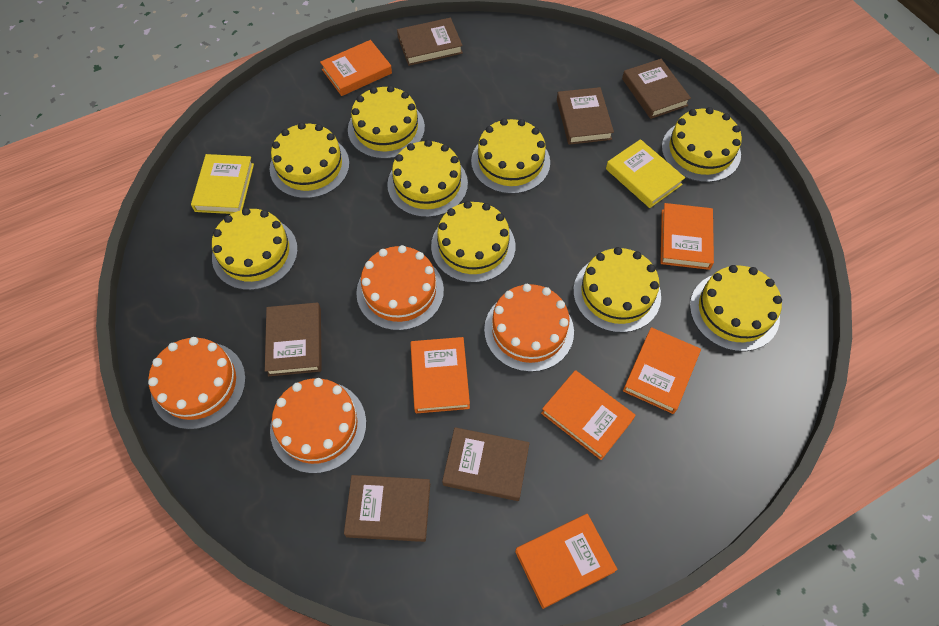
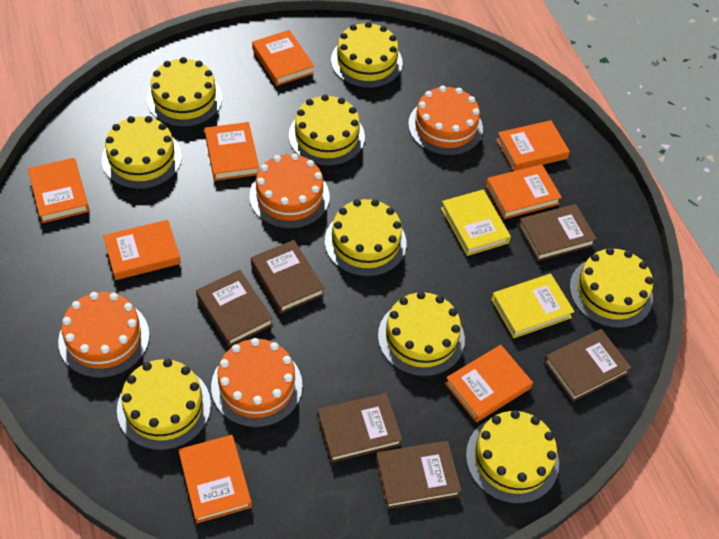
orange book: [320,40,392,96] [410,337,470,413] [515,514,618,609] [541,370,636,460] [623,327,701,414] [661,203,714,270] = 6 -> [28,158,90,223] [103,220,181,280] [178,435,252,523] [205,122,259,181] [252,30,314,86] [445,345,533,422] [486,164,562,219] [496,120,570,171] = 8

